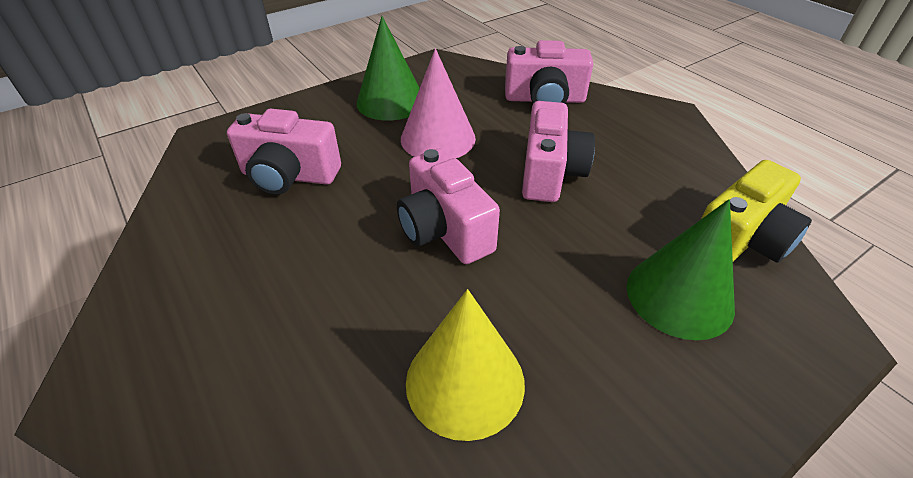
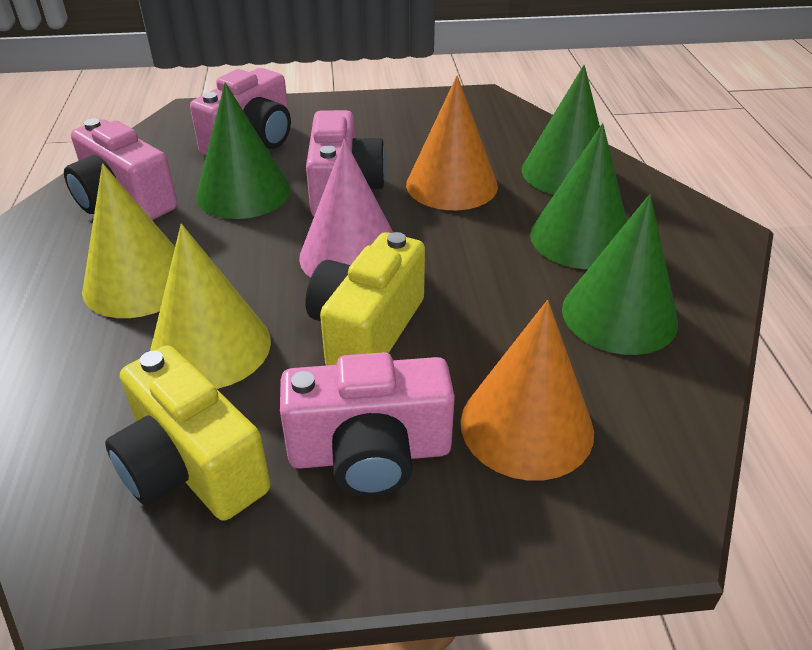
green cone: [356,16,420,121] [627,199,735,340] = 2 -> [196,82,290,219] [522,65,600,195] [530,123,627,269] [562,194,678,355] = 4
orange cone: none = 0 -> [406,76,498,210] [460,300,594,481] = 2
yellow camera: [701,160,812,263] = 1 -> [105,345,271,521] [305,232,425,365] = 2
yellow cone: [406,289,525,441] = 1 -> [82,164,175,318] [150,224,271,389] = 2

